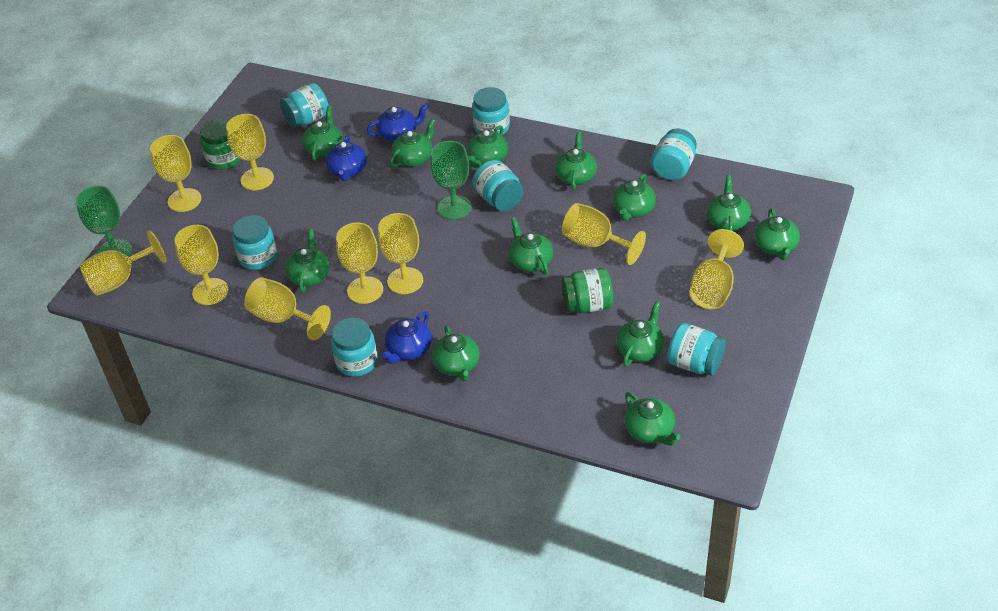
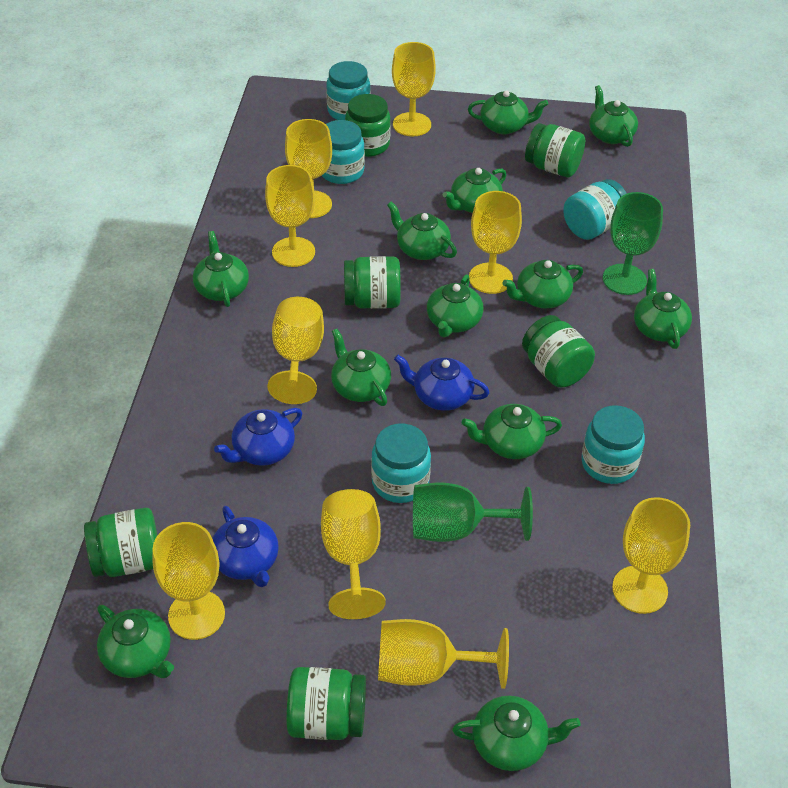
green jar: [200,119,241,170] [562,267,613,313] = 2 -> [84,508,157,577] [286,667,366,740] [344,256,401,309] [345,94,391,157] [522,315,595,388] [525,123,585,177] = 6
turquoise jar: [233,215,277,270] [280,83,329,128] [331,318,378,377] [472,87,510,134] [473,160,524,211] [651,129,697,180] [667,323,726,376] = 7 -> [322,120,365,184] [326,61,370,120] [371,424,431,503] [563,179,627,240] [581,405,645,484] = 5

